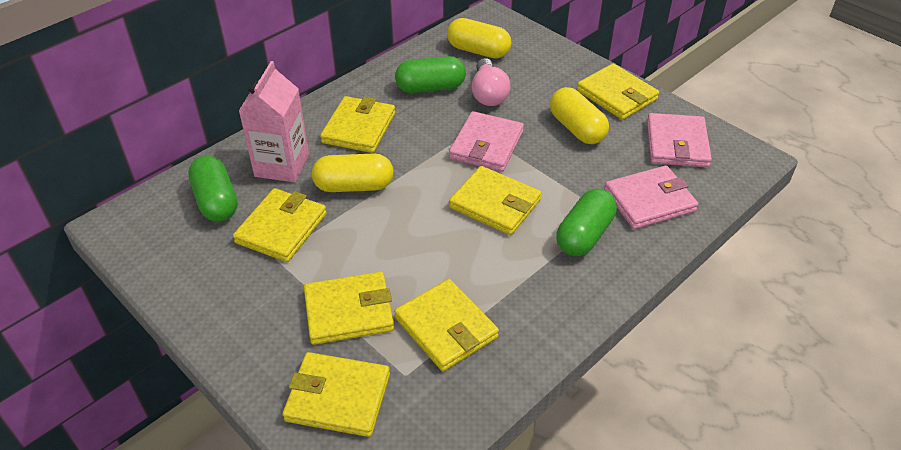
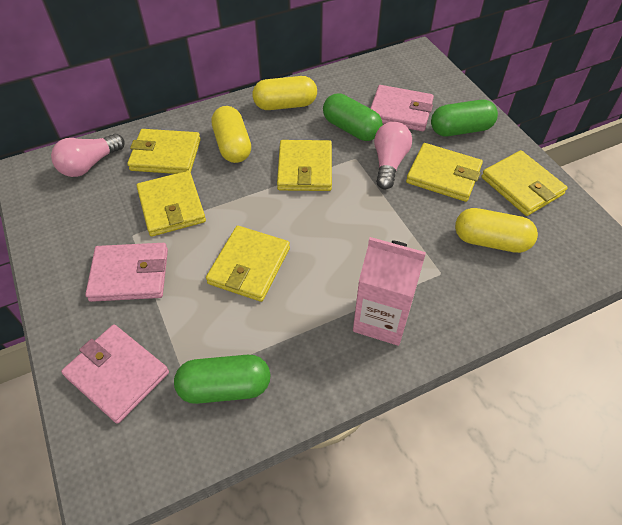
pink light bulb: [471,58,511,106] = 1 -> [51,134,125,177] [374,122,412,189] = 2
yellow wallet: [233,188,327,262] [282,352,390,437] [304,272,394,345] [320,96,395,153] [394,279,499,371] [449,166,541,235] [577,63,659,120] = 7 -> [127,129,201,174] [137,171,206,237] [206,226,290,302] [277,140,332,191] [406,143,483,202] [481,150,568,216] = 6

